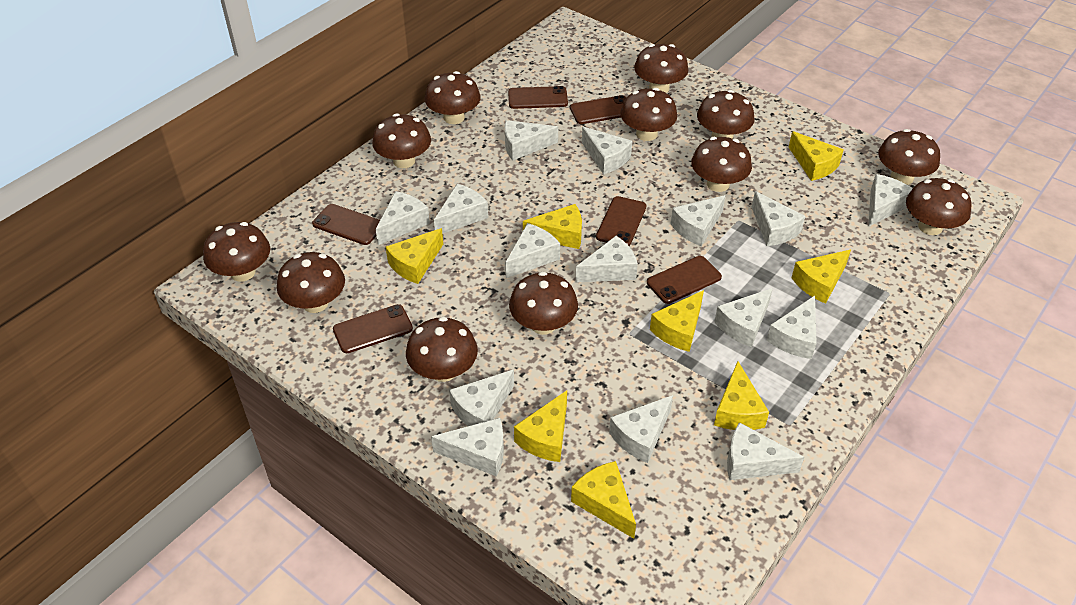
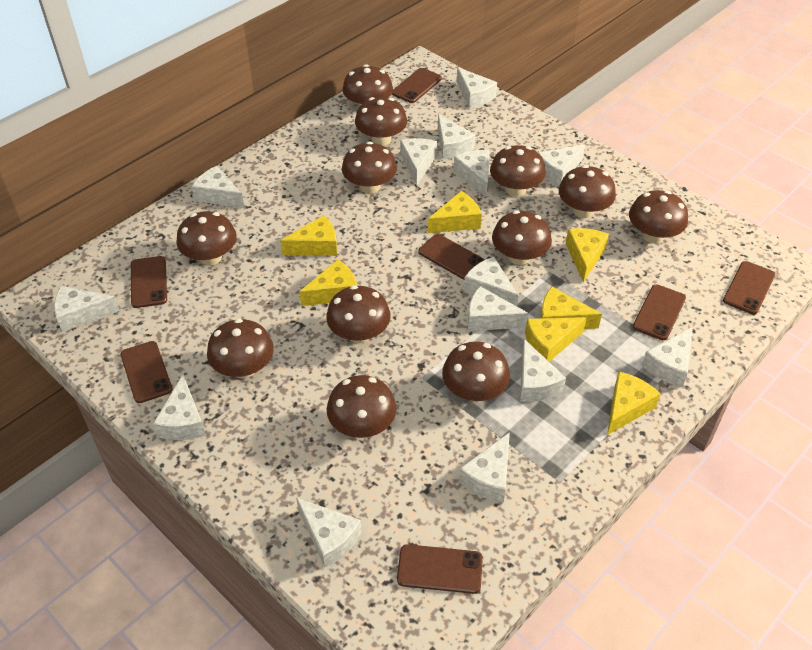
brown phone: [312,204,380,245] [333,304,413,353] [508,86,568,109] [570,95,626,124] [596,196,646,246] [647,256,722,304] = 6 -> [120,341,173,403] [131,256,167,308] [392,68,442,103] [397,544,483,594] [418,234,485,280] [633,284,686,340] [723,261,775,314] = 7
white cheese: [376,191,430,245] [431,418,504,477] [434,184,488,234] [449,370,514,426] [505,120,558,160] [505,223,560,278] [575,236,638,283] [582,127,632,175] [609,395,673,463] [671,195,726,246] [714,288,773,347] [727,422,804,480] [752,191,805,246] [767,296,817,359] [868,174,913,227] = 15 -> [54,286,120,332] [153,375,205,440] [192,166,244,208] [296,498,362,568] [400,138,437,185] [438,114,476,159] [453,150,489,198] [457,67,497,109] [459,432,510,503] [464,257,519,306] [468,286,529,331] [520,339,566,402] [538,144,585,186] [642,327,693,387] = 14
yellow cheese: [386,228,443,284] [514,390,567,462] [523,204,582,249] [571,461,636,539] [650,290,704,352] [714,361,769,430] [789,131,844,181] [792,250,851,304] = 8 -> [280,215,337,256] [299,259,358,306] [428,191,482,233] [525,317,587,362] [540,287,602,329] [566,228,609,282] [607,372,661,435] = 7

